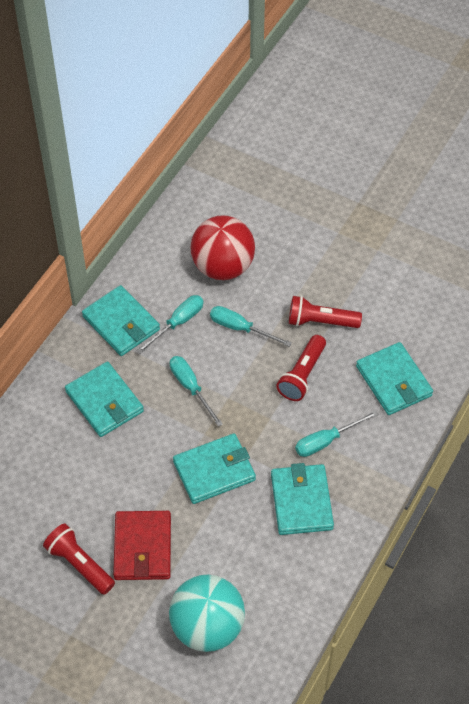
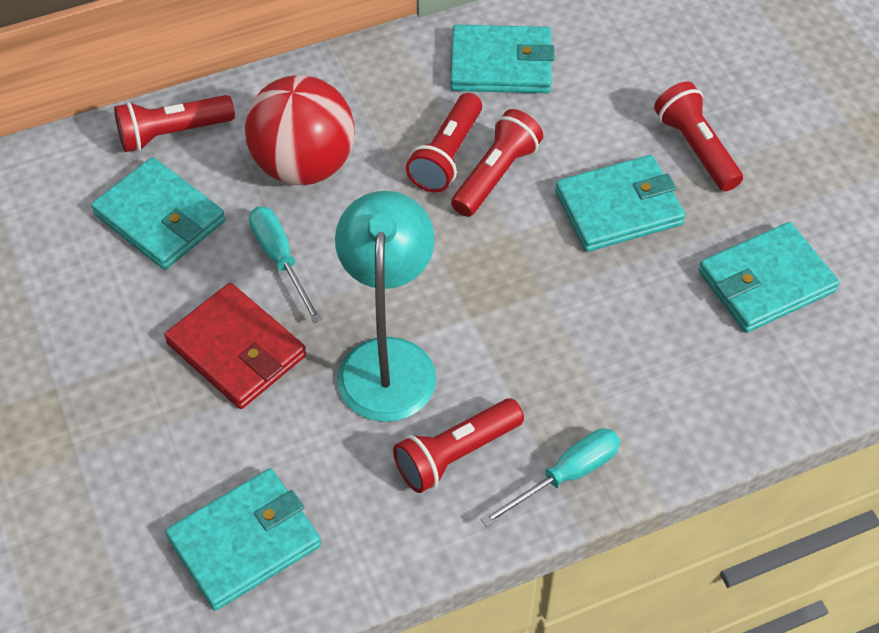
red flashlight: [43,523,115,595] [276,335,326,401] [289,296,362,328] = 3 -> [114,95,235,152] [393,398,524,493] [406,93,482,193] [451,109,543,217] [654,82,743,191] = 5
turquoise ball: [169,575,245,652] = 1 -> none = 0
turquoise lamp: none = 0 -> [335,191,436,422] = 1
turquoise screwdriver: [137,295,204,354] [170,356,223,427] [210,306,292,347] [295,410,378,457] = 4 -> [249,206,322,323] [480,428,621,527] = 2

